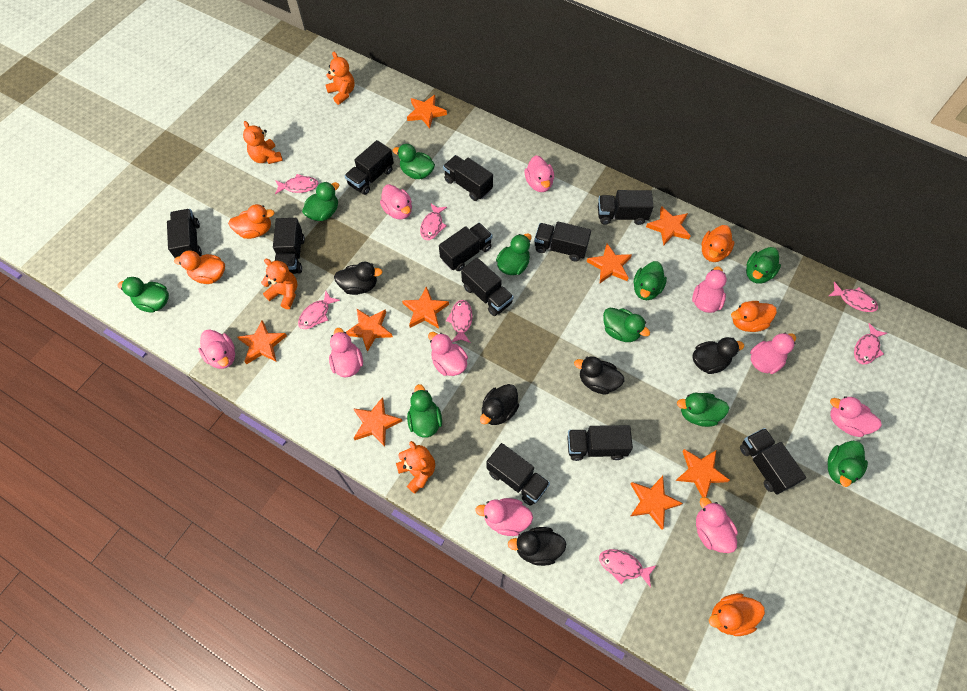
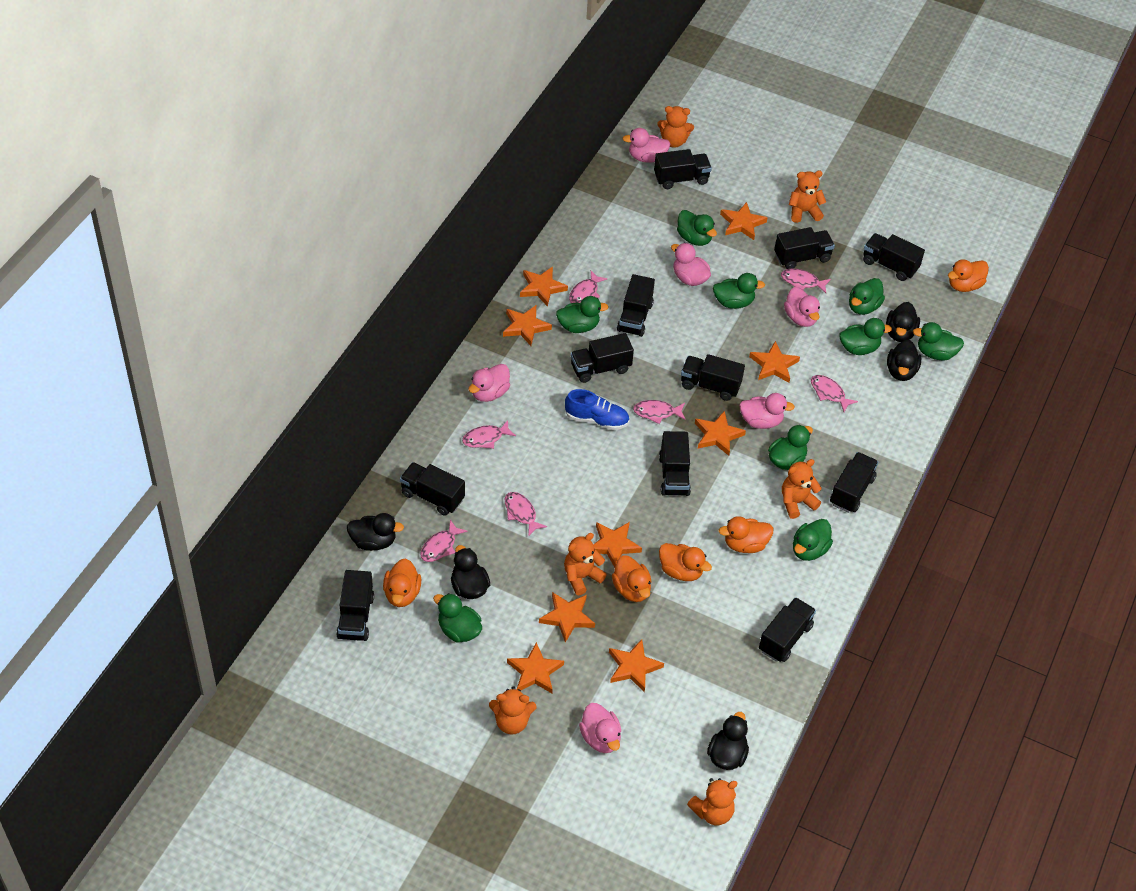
blue shoe: none = 0 -> [565,389,630,430] = 1
green duck: [118,277,169,312] [302,182,339,221] [393,144,435,179] [407,384,442,438] [496,233,532,275] [603,308,650,342] [634,261,667,300] [677,393,729,427] [746,247,781,284] [828,441,868,487] = 10 -> [433,593,482,643] [556,296,609,333] [677,210,717,246] [713,273,765,309] [768,425,813,470] [793,519,833,561] [839,318,892,355] [849,278,885,315] [913,322,964,361] = 9
orange teddy bear: [243,121,283,164] [261,259,297,309] [325,52,355,105] [396,441,435,494] = 4 -> [489,687,537,735] [564,533,607,595] [657,106,694,148] [687,778,738,825] [782,459,822,519] [789,171,826,223] = 6
pink duck: [198,329,235,369] [329,328,363,377] [380,184,412,219] [428,332,468,376] [475,498,533,536] [525,155,554,192] [692,267,727,313] [696,497,738,553] [750,333,796,374] [830,396,882,437] = 10 -> [468,364,510,402] [579,703,621,753] [622,128,670,163] [671,243,711,286] [739,393,795,429] [784,287,820,327] = 6

